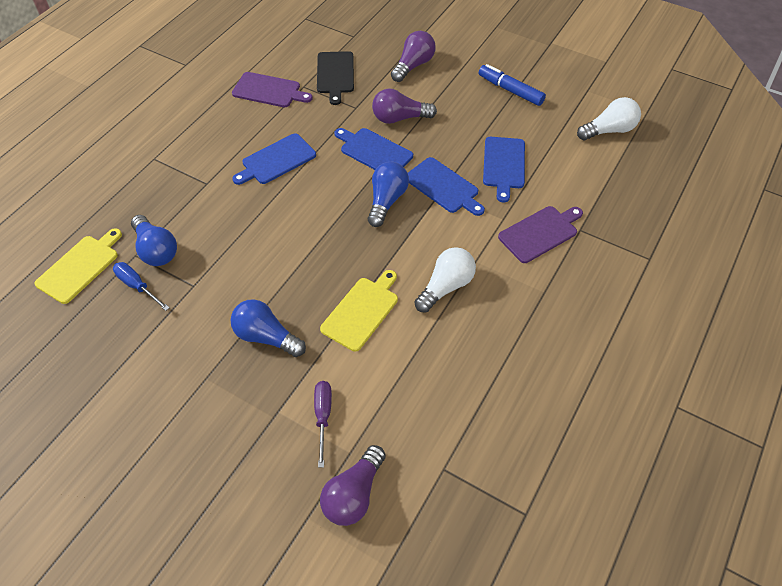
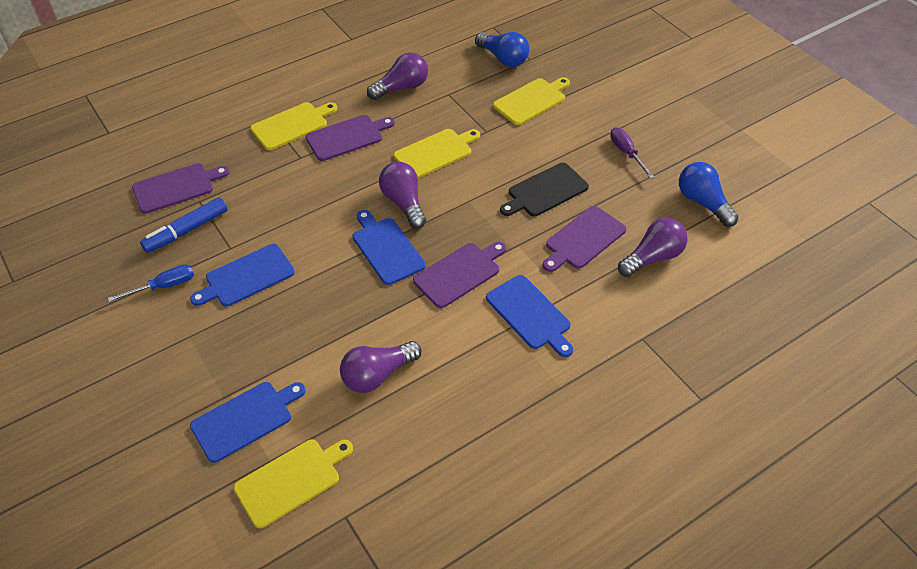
blue light bulb: [131,215,177,266] [231,299,306,357] [368,162,409,227] = 3 -> [475,32,529,67] [679,162,739,227] = 2
purple cutting board: [232,72,313,107] [498,206,583,263] = 2 -> [132,163,229,214] [306,115,395,161] [413,242,506,308] [543,206,626,272] = 4
purple light bulb: [320,445,386,526] [372,89,437,124] [391,31,436,82] = 3 -> [340,341,422,393] [367,52,428,100] [379,162,426,229] [618,218,688,277] = 4
white light bulb: [414,247,476,312] [577,97,641,140] = 2 -> none = 0
yellow cutting board: [35,228,122,304] [320,270,398,351] = 2 -> [234,439,353,529] [251,102,337,150] [394,129,480,178] [493,77,570,125] = 4

